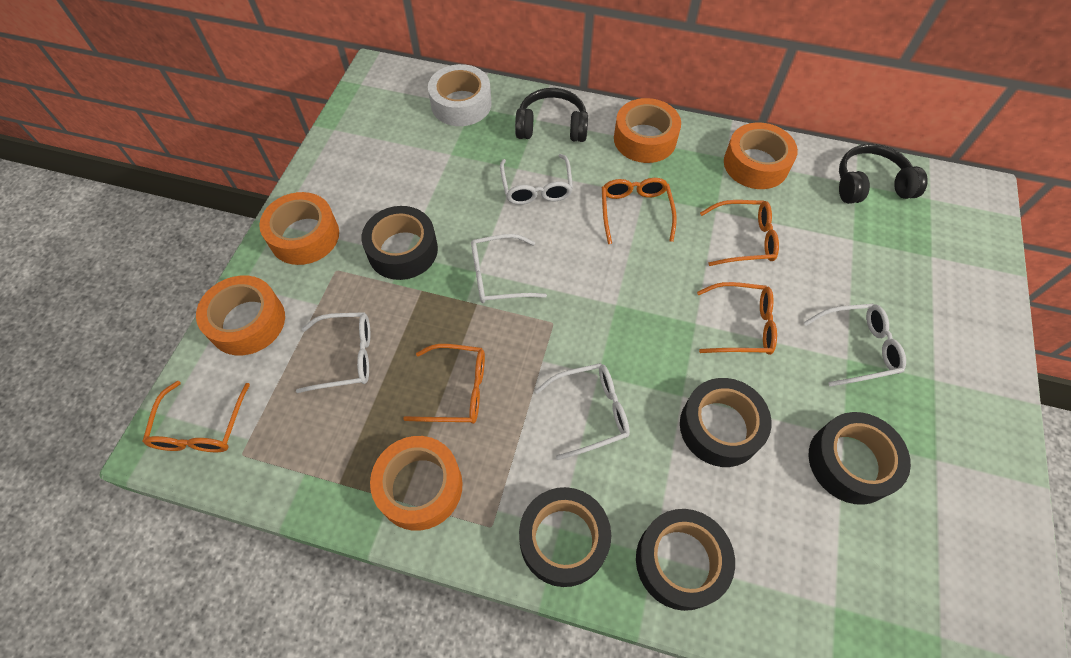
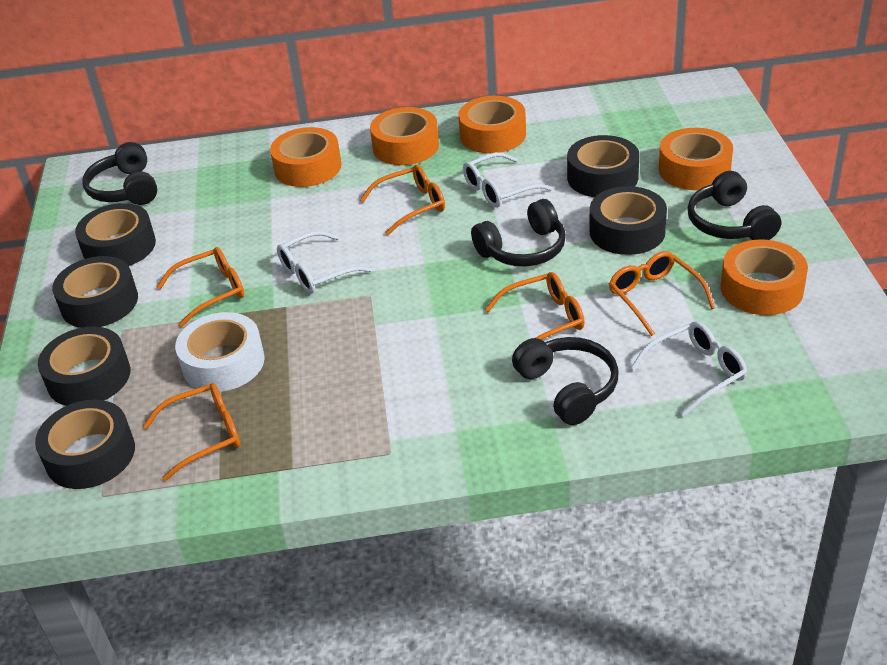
black headphones: [515,88,588,142] [839,144,928,204] = 2 -> [82,142,157,205] [471,199,566,267] [512,337,619,425] [687,171,781,240] = 4
black tape: [362,206,438,280] [519,487,611,587] [636,509,735,611] [680,378,772,467] [809,412,911,505] = 5 -> [35,400,135,489] [38,327,130,406] [52,256,138,328] [75,203,156,266] [567,135,639,197] [589,186,667,255] = 6
white glasses: [296,312,370,393] [471,234,547,303] [500,154,573,205] [535,363,630,460] [804,304,906,387] = 5 -> [277,231,373,294] [463,152,553,208] [630,321,747,417] = 3

